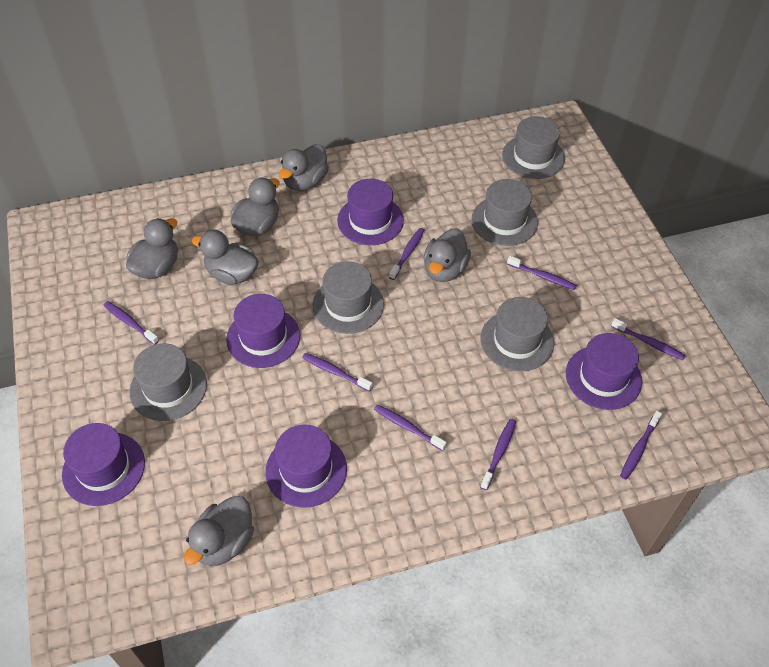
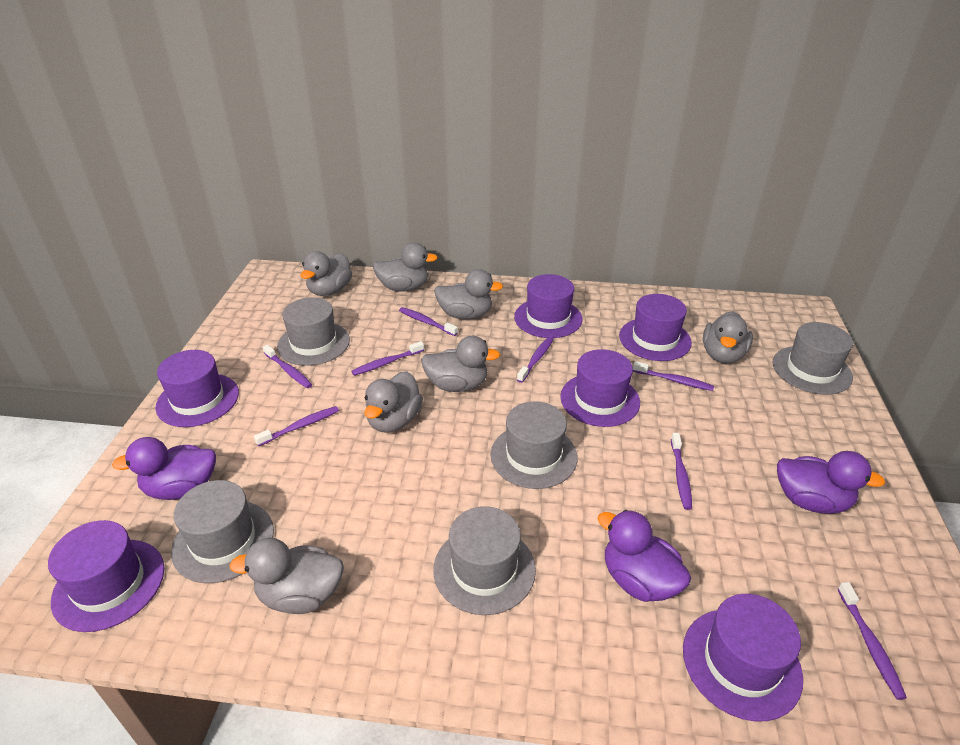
grey duck: [126,218,178,279] [184,496,254,566] [192,230,259,285] [230,178,280,236] [279,144,329,191] [424,228,471,282] = 6 -> [229,538,344,614] [301,251,352,296] [364,371,423,433] [373,243,438,292] [421,336,500,392] [434,269,503,319] [703,311,753,364] = 7
purple duck: none = 0 -> [112,437,216,500] [597,510,691,602] [777,451,885,514] = 3
purple hat: [62,423,145,506] [226,294,300,368] [265,424,347,508] [337,179,404,245] [566,333,642,410] = 5 -> [48,520,164,632] [155,350,239,427] [514,274,583,338] [560,349,640,427] [619,294,692,361] [683,594,803,721] = 6

